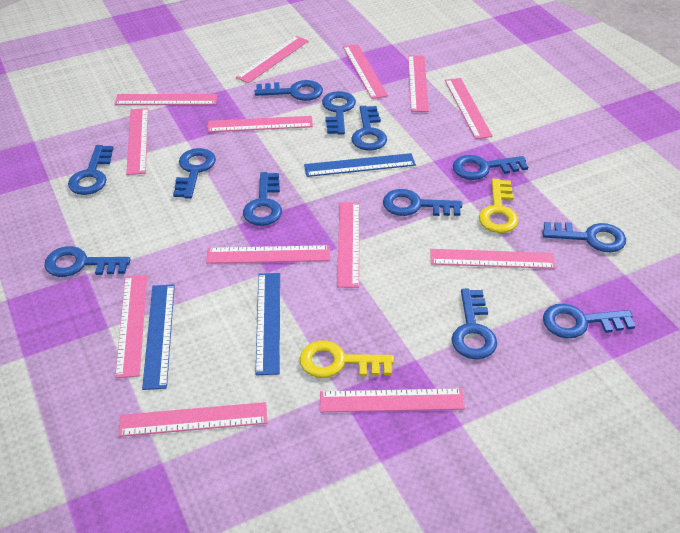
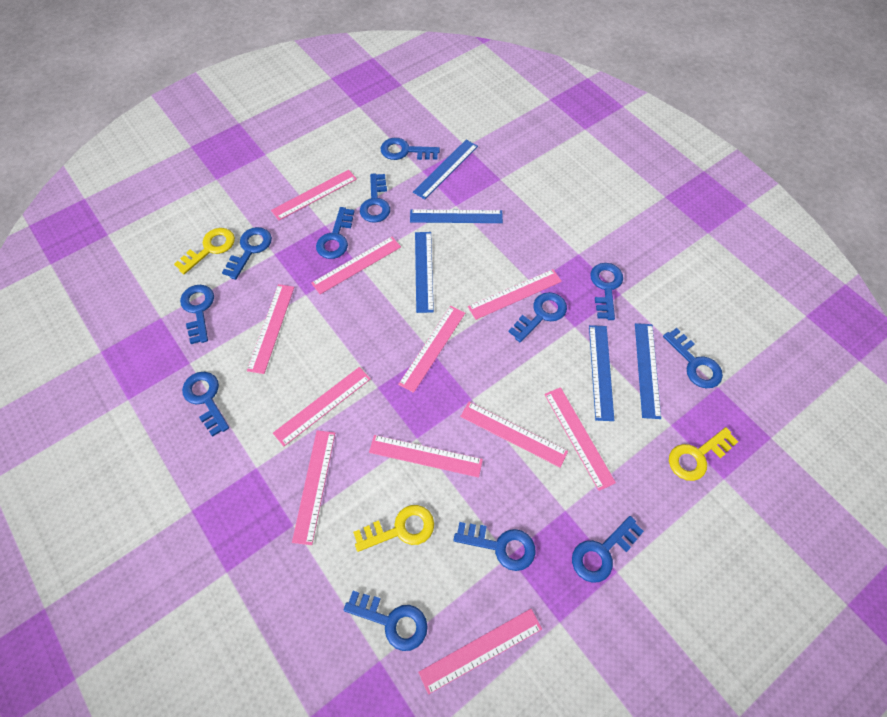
blue ruler: [142,284,175,390] [255,273,280,375] [304,153,416,177] = 3 -> [410,209,503,223] [413,140,478,200] [415,232,434,313] [589,325,614,421] [635,323,661,419] = 5
pink ruler: [115,94,218,105] [115,275,147,378] [119,402,267,437] [126,108,148,175] [206,245,330,264] [208,116,313,132] [236,36,308,83] [320,388,465,412] [337,202,359,288] [343,44,388,99] [408,55,429,112] [430,249,556,269] [445,78,493,139] = 13 -> [247,284,294,374] [271,170,357,220] [273,367,370,446] [292,430,335,545] [311,237,401,294] [369,435,483,478] [398,306,465,393] [418,609,542,695] [460,402,568,467] [468,269,562,320] [544,387,616,491] = 11
yellow key: [300,341,394,378] [479,179,518,233] = 2 -> [174,228,235,274] [353,505,434,552] [669,427,738,481] = 3

